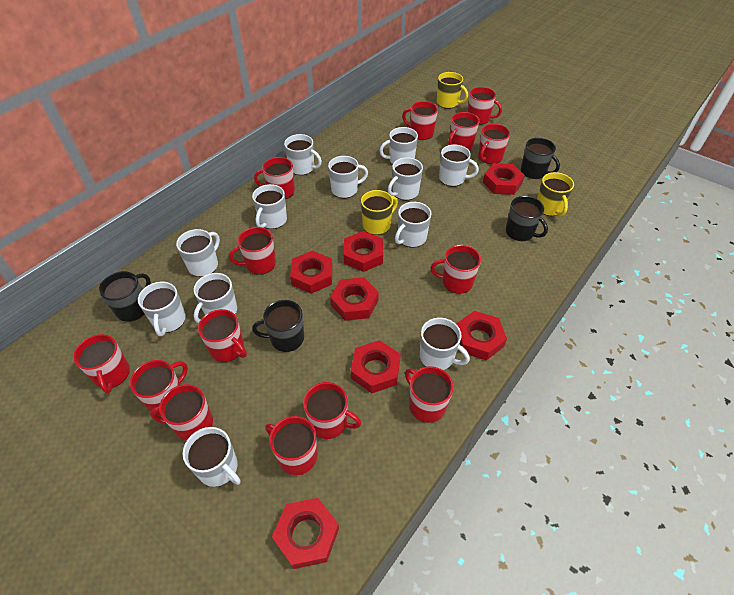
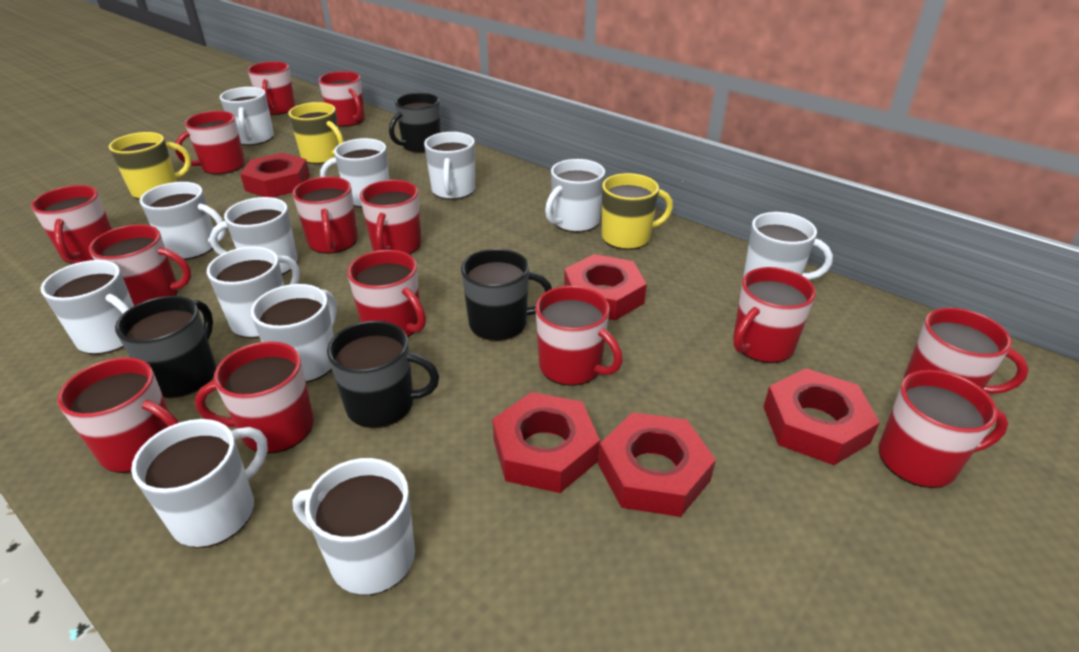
red nut: [272,498,339,569] [290,250,333,294] [330,277,379,321] [344,231,383,272] [351,340,401,393] [456,311,507,361] [483,163,525,195] = 7 -> [240,153,310,198] [492,392,600,493] [564,254,647,321] [598,412,716,517] [763,368,880,465] = 5

